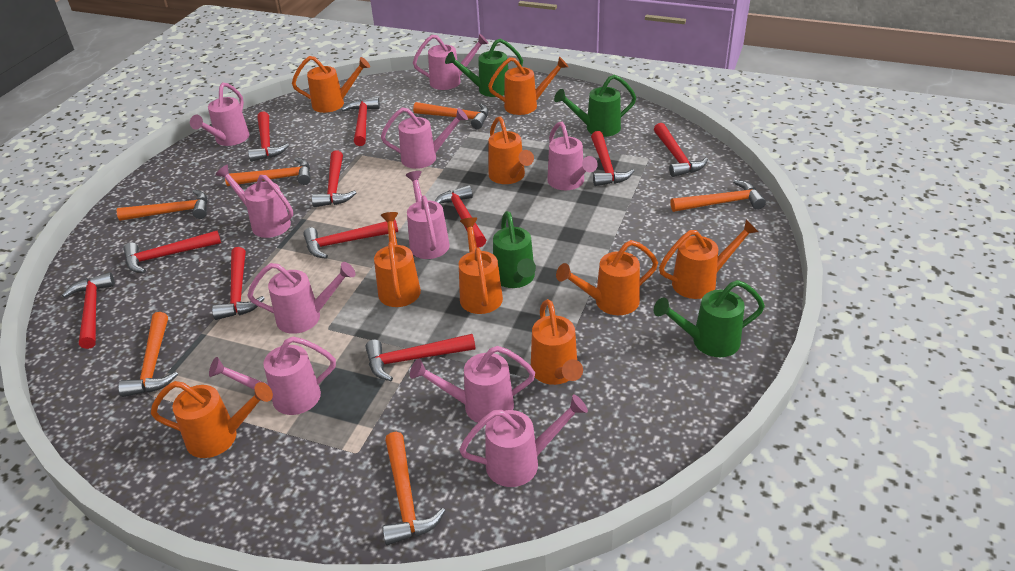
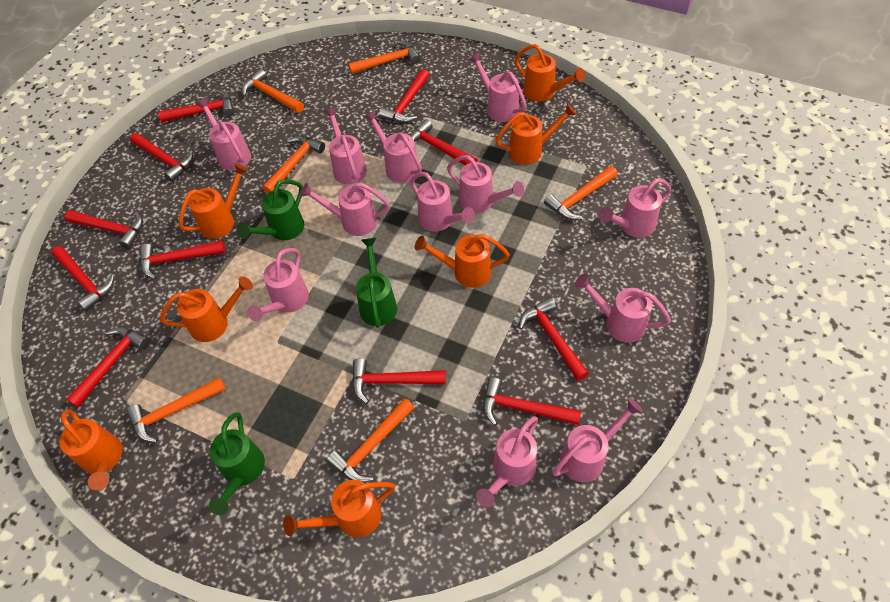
green watering can: [445,39,523,97] [493,211,536,288] [554,75,636,137] [654,280,765,357] = 4 -> [209,412,265,515] [237,179,305,240] [356,238,397,328] = 3
orange watering can: [151,381,273,458] [292,56,370,113] [374,212,421,307] [459,217,503,314] [488,57,568,115] [488,116,534,184] [531,299,583,385] [556,240,658,315] [659,219,758,299] = 9 -> [60,409,122,490] [160,276,253,342] [179,163,249,239] [283,480,395,537] [415,234,510,288] [495,103,577,165] [515,44,585,102] = 7
pink watering can: [190,82,250,146] [209,337,336,415] [215,165,293,238] [247,262,356,334] [381,108,468,169] [406,171,450,259] [410,346,535,425] [413,34,489,90] [459,394,588,487] [547,122,598,190] = 10 -> [195,98,251,171] [247,248,309,321] [300,183,390,236] [323,107,367,185] [364,110,422,183] [410,172,475,232] [447,155,524,213] [468,52,527,122] [476,416,538,507] [552,398,643,482] [575,274,671,343] [599,179,672,238] = 12

